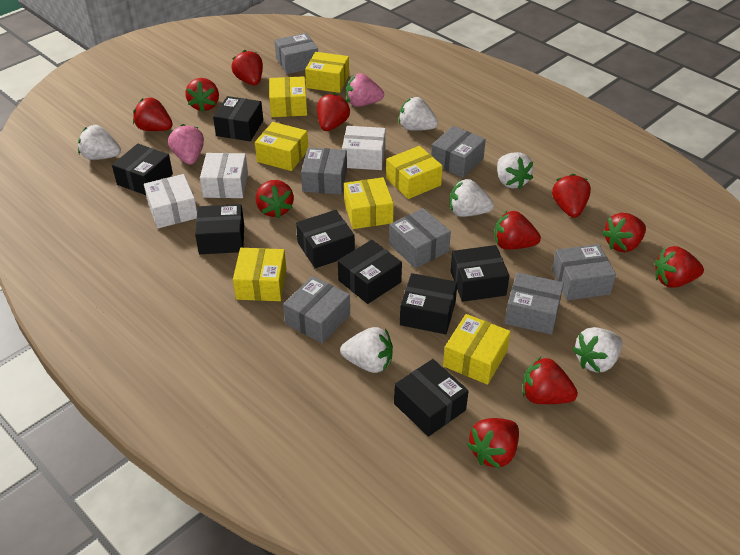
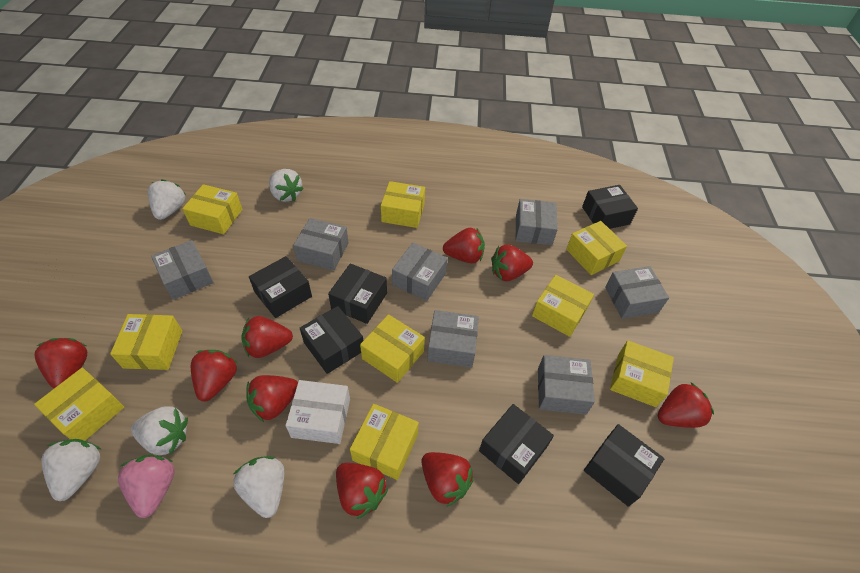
black box: [112,144,173,195] [195,204,244,254] [213,96,263,141] [296,210,355,268] [338,240,402,304] [394,359,469,437] [400,273,458,334] [450,245,510,302] = 8 -> [249,256,312,318] [300,306,363,374] [328,263,387,324] [479,404,554,484] [582,185,638,229] [584,424,665,507] = 6
pink strawberry: [168,124,204,165] [346,73,384,107] = 2 -> [118,455,175,518] = 1
red strawberry: [133,97,173,131] [185,78,219,112] [232,50,263,85] [256,180,294,218] [317,93,350,131] [467,418,519,469] [494,211,541,250] [523,357,578,404] [552,174,591,218] [602,213,646,252] [655,246,704,288] = 11 -> [35,338,87,388] [191,350,237,401] [241,316,293,358] [246,375,298,422] [336,463,388,519] [422,452,474,507] [443,228,485,263] [491,245,533,281] [658,383,714,428] = 9
white box: [144,174,197,228] [200,153,248,198] [342,126,386,170] = 3 -> [286,380,350,444] = 1
white strawberry: [78,125,121,160] [340,327,393,373] [399,97,438,131] [449,179,494,217] [497,152,533,190] [573,327,622,373] = 6 -> [42,439,101,501] [131,406,188,455] [148,179,186,220] [233,456,284,518] [269,169,304,202] = 5
yellow box: [233,248,286,301] [255,122,308,171] [269,76,307,117] [305,52,349,93] [344,177,394,229] [386,146,443,199] [443,314,511,385] = 7 -> [34,368,124,441] [110,314,182,370] [182,184,242,234] [350,404,419,480] [360,314,425,383] [381,181,425,228] [532,275,594,337] [566,221,627,275] [610,341,674,407] = 9

